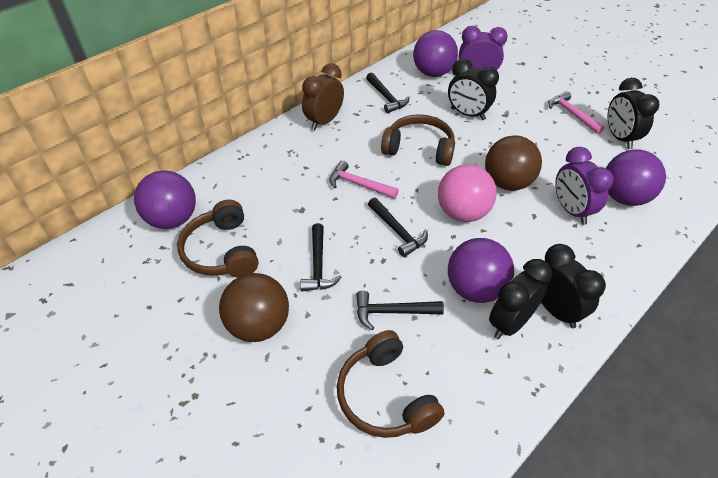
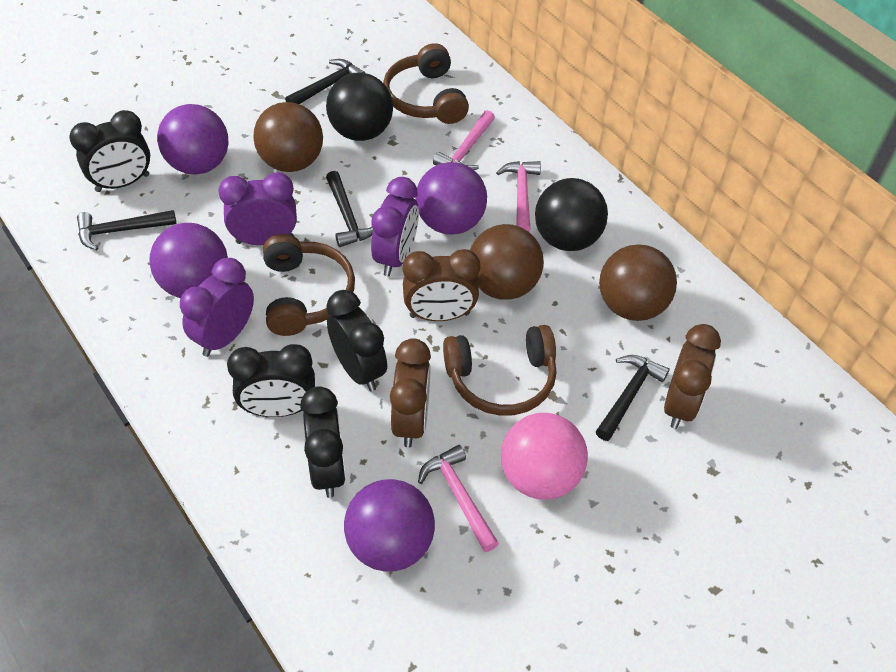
black ball: none = 0 -> [326,73,393,141] [535,178,608,251] = 2
brown ball: [219,273,289,342] [485,135,542,191] = 2 -> [253,102,323,172] [470,224,544,300] [599,244,677,321] = 3
brown clock: [302,63,344,130] = 1 -> [390,338,431,448] [403,249,480,321] [664,324,721,429] = 3
pink hammer: [329,160,399,199] [548,91,605,134] = 2 -> [418,445,499,552] [433,110,495,170] [496,161,541,232] = 3
purple clock: [459,26,508,70] [555,147,614,225] = 2 -> [180,258,254,357] [218,172,297,245] [371,177,419,276] = 3

